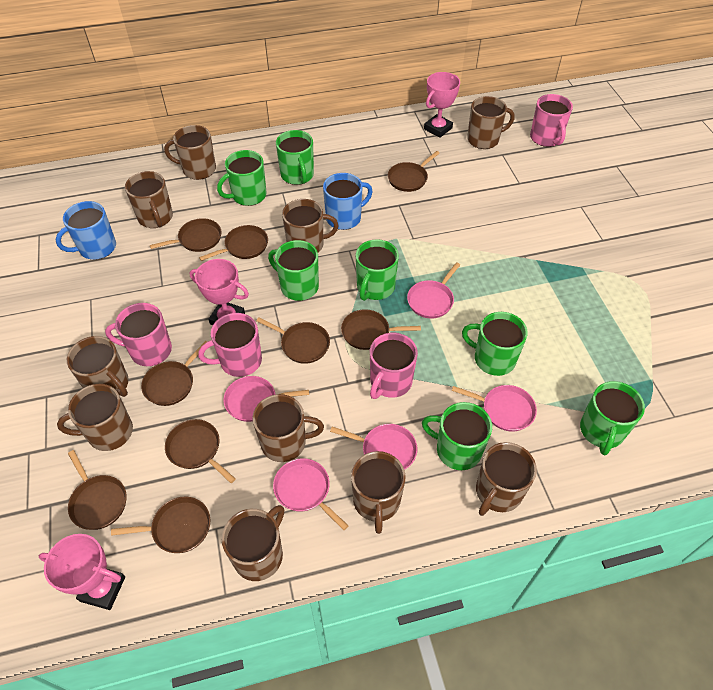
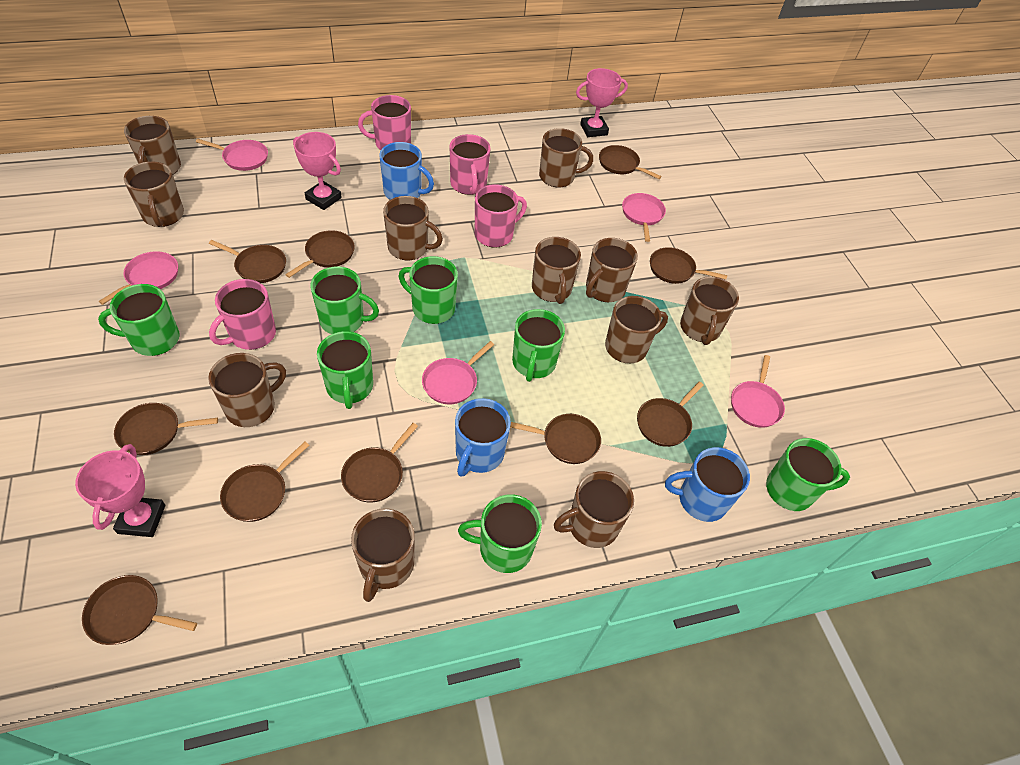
blue mug: [55,201,116,260] [323,173,373,230] = 2 -> [379,142,434,200] [455,398,511,477] [665,447,750,522] = 3
brown mug: [57,384,133,451] [67,336,129,397] [125,171,173,228] [164,125,216,180] [222,505,284,581] [252,394,324,462] [282,199,339,252] [351,451,406,534] [467,96,515,149] [476,442,537,516] = 10 -> [124,116,181,174] [124,161,184,227] [208,353,286,427] [351,508,415,602] [383,196,443,260] [532,237,581,304] [539,128,593,188] [554,471,634,548] [586,238,638,302] [605,296,668,363] [680,276,739,345] = 11
brown pan: [68,450,127,530] [111,497,210,553] [141,341,207,406] [150,218,221,252] [165,419,236,483] [199,225,268,261] [256,317,330,364] [341,309,421,350] [388,151,440,192] = 9 -> [82,575,197,645] [114,403,218,455] [209,240,286,283] [220,442,309,522] [285,230,355,278] [341,423,418,503] [510,414,601,464] [599,145,662,179] [637,381,704,447] [650,247,727,284] = 10

